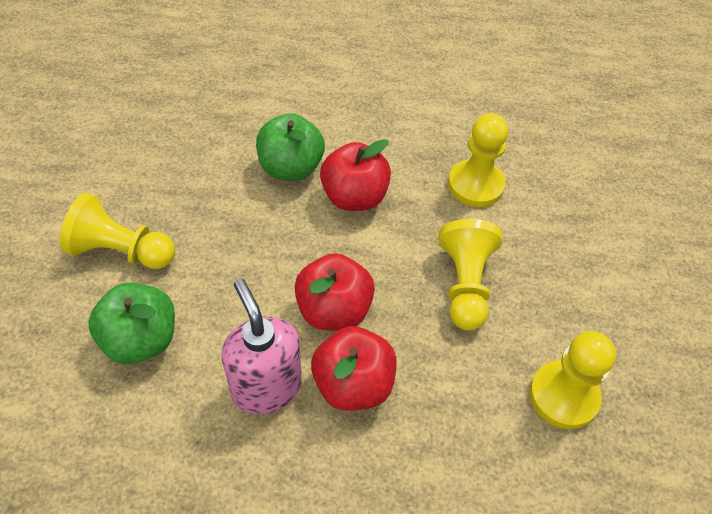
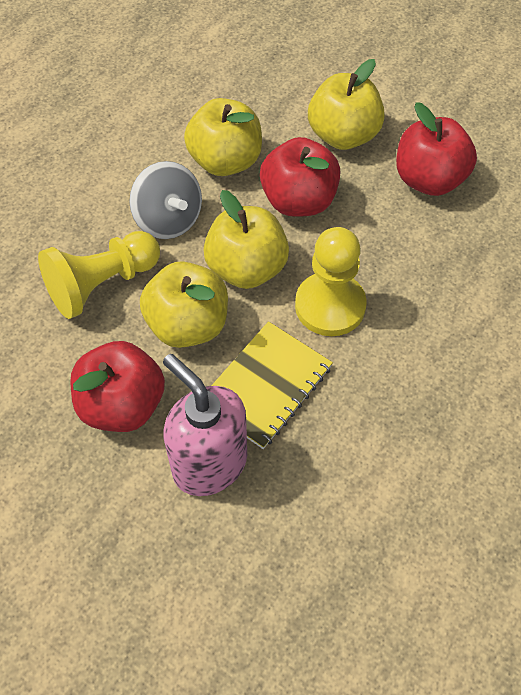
green apple: [88,282,175,364] [256,113,325,181] = 2 -> none = 0
grey spinning top: none = 0 -> [129,161,202,239] = 1
yellow apple: none = 0 -> [140,261,228,348] [184,98,262,176] [203,190,289,289] [308,59,385,150] = 4
yellow notebook: none = 0 -> [211,321,333,449] = 1
yellow pawn: [60,193,175,269] [438,219,502,331] [448,113,509,207] [529,331,616,429] = 4 -> [38,231,160,319] [295,227,367,336] = 2

